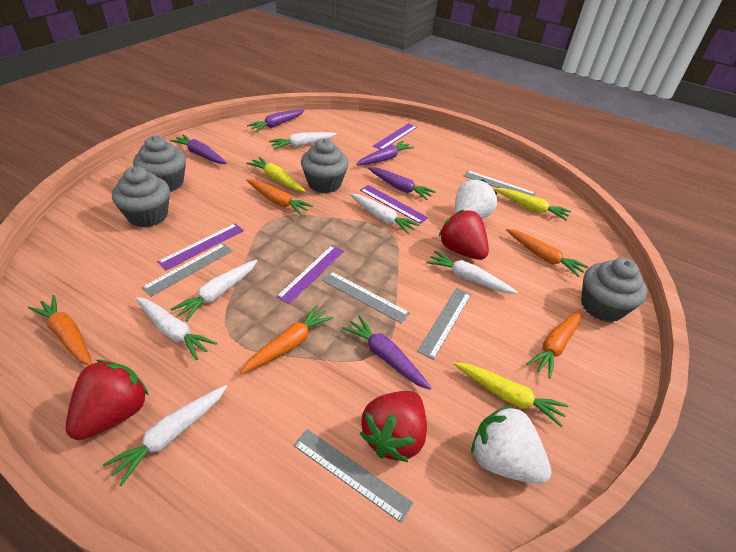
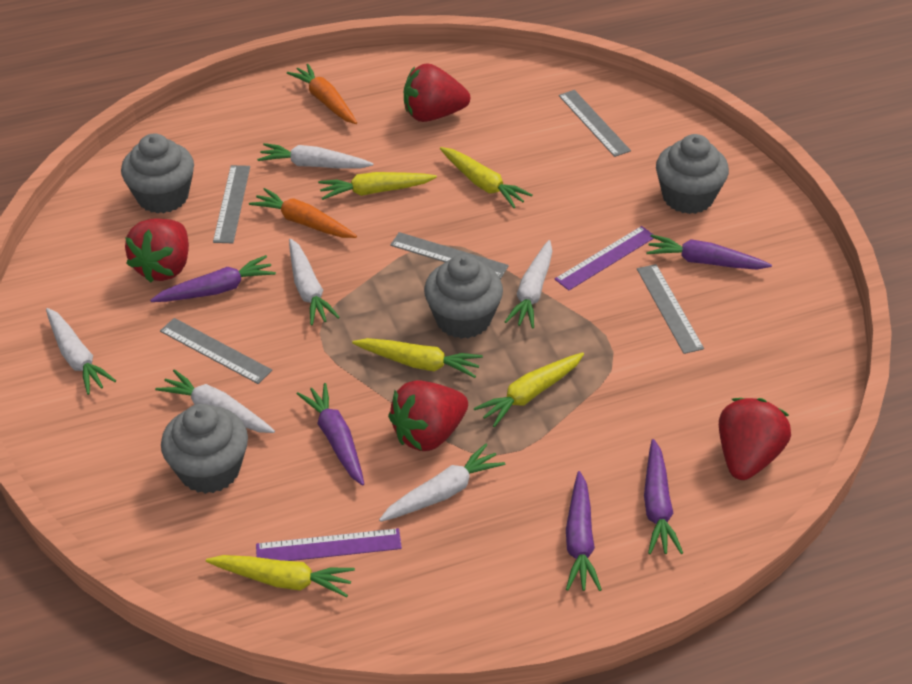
orange carrot: [28,295,92,366] [240,305,334,374] [246,179,313,215] [506,229,588,277] [526,309,581,378] = 5 -> [249,188,357,238] [287,64,357,124] = 2
purple ruler: [157,224,244,270] [276,245,344,304] [360,185,428,224] [373,123,417,150] = 4 -> [256,528,402,561] [555,226,654,291] = 2
red strawberry: [66,360,149,440] [360,391,427,462] [439,210,489,260] = 3 -> [125,219,189,283] [388,380,468,451] [404,63,470,122] [719,398,791,480] = 4
white strawberry: [455,179,498,219] [471,405,551,484] = 2 -> none = 0
yellow carrot: [246,157,305,192] [454,362,568,427] [494,188,572,221] = 3 -> [206,555,355,597] [318,172,437,200] [352,338,483,378] [440,147,533,208] [474,352,584,427] = 5

